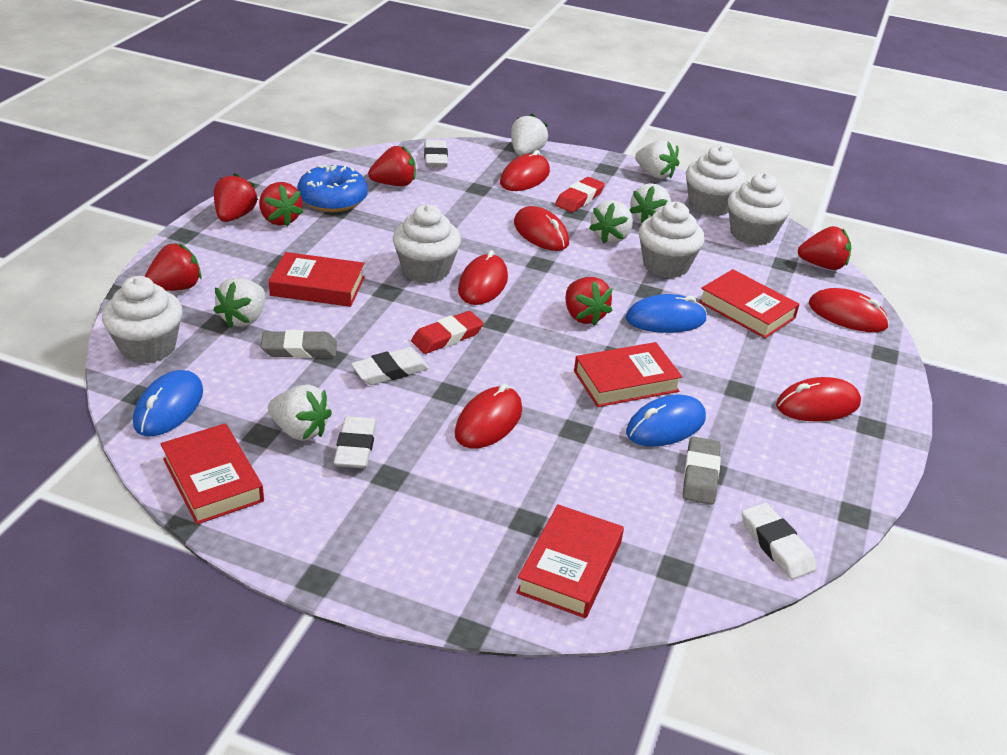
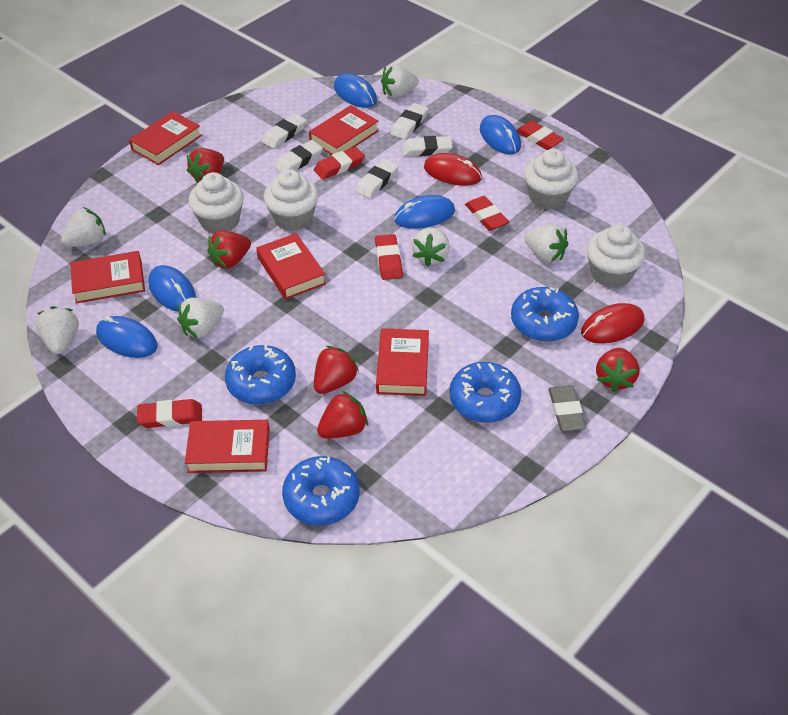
blue donut: [297,165,368,212] = 1 -> [225,345,296,405] [282,456,360,526] [449,362,521,423] [511,287,579,342] = 4
blue mouse: [133,370,203,437] [626,294,707,333] [626,395,706,447] = 3 -> [96,316,157,358] [148,265,196,312] [334,73,377,108] [394,195,455,229] [480,115,521,155] = 5
grey eraser: [261,330,337,358] [683,436,721,505] = 2 -> [548,385,586,431] = 1
red book: [160,423,264,525] [269,252,365,307] [516,504,624,618] [574,342,682,407] [699,269,799,339] = 5 -> [70,251,145,304] [129,111,202,165] [185,420,270,473] [256,233,326,300] [309,105,379,155] [376,328,429,396] = 6
red eraser: [411,311,484,354] [555,177,605,212] = 2 -> [137,399,202,428] [314,147,365,180] [375,234,403,280] [465,196,509,231] [517,120,564,150] = 5
red mouse: [455,384,522,448] [458,250,508,305] [500,150,550,191] [514,206,569,251] [776,377,861,422] [809,288,889,332] = 6 -> [424,153,482,186] [581,303,644,344] = 2
red strawberry: [145,243,202,291] [214,173,258,222] [259,182,303,227] [368,146,416,186] [565,277,613,326] [798,226,851,270] = 6 -> [187,148,224,183] [207,231,251,269] [314,346,359,394] [317,391,368,439] [596,348,640,392] = 5
white cupcake: [102,276,182,363] [393,204,461,283] [639,202,705,278] [686,146,746,216] [728,173,791,246] = 5 -> [188,172,244,234] [264,169,319,231] [524,149,578,210] [587,224,645,288] = 4
white eraser: [333,416,377,468] [351,347,429,385] [424,140,448,168] [742,503,817,579] = 4 -> [262,113,307,149] [274,140,323,172] [355,159,399,198] [390,103,428,140] [402,136,453,156] = 5

